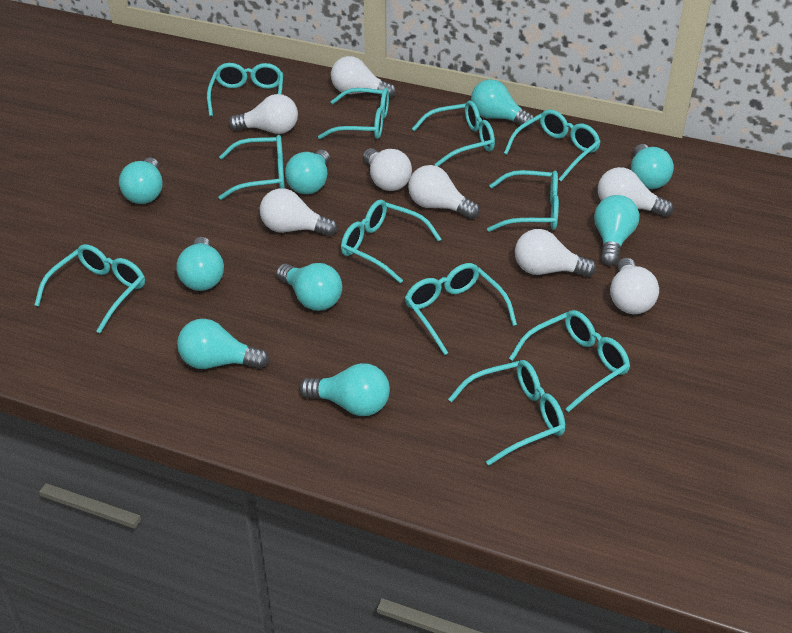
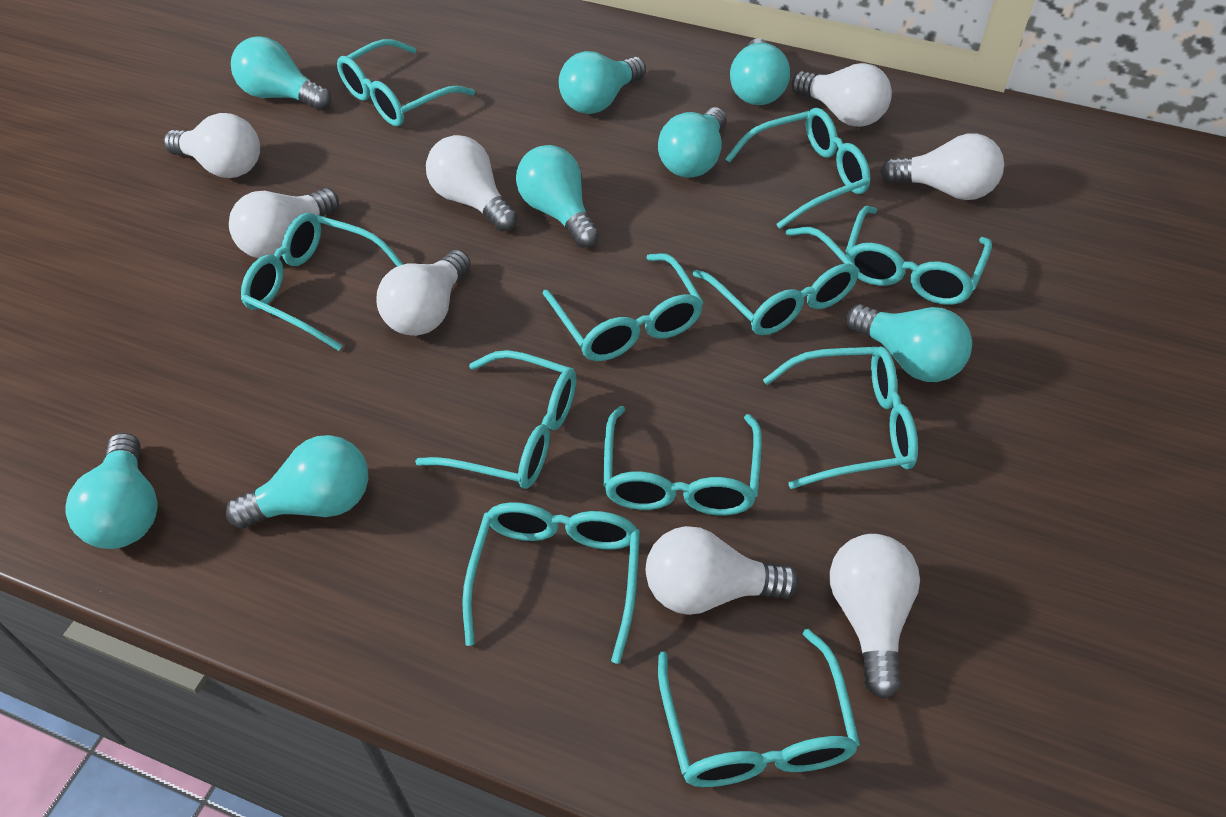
turquoise light bulb: [119,157,163,204] [177,237,224,291] [177,319,269,369] [276,263,342,311] [285,150,330,194] [300,363,390,416] [471,79,535,129] [594,195,639,266] [631,144,674,189] = 9 -> [65,433,158,549] [226,435,368,529] [231,36,331,111] [516,145,599,248] [559,51,646,114] [658,107,727,178] [730,38,790,105] [846,304,972,382] = 8

